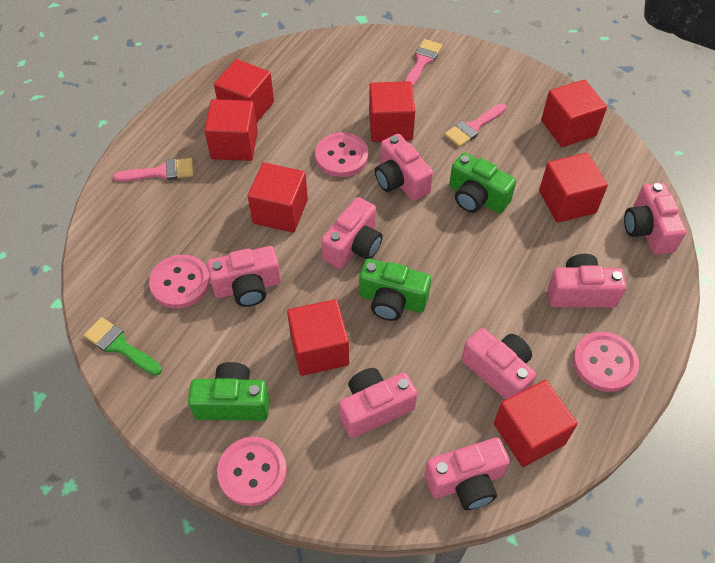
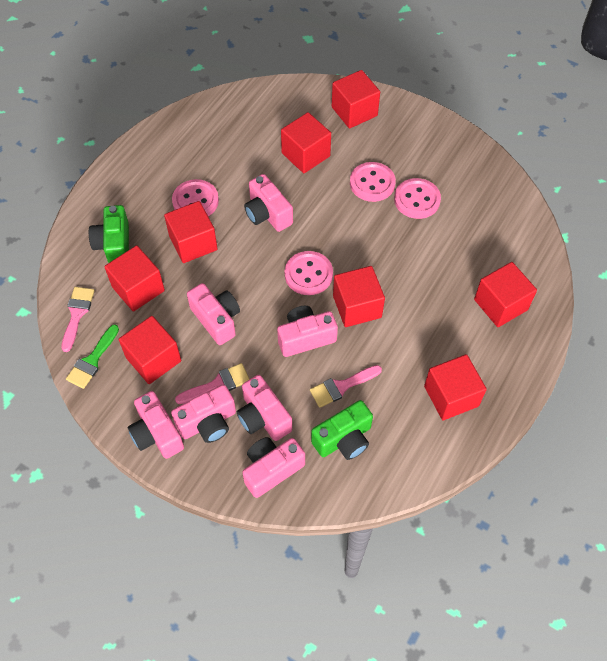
green camera: [188,362,270,421] [359,259,431,321] [449,153,516,213] = 3 -> [89,205,129,263] [311,400,373,460] = 2
pink camera: [207,246,281,307] [321,197,383,269] [339,368,417,438] [375,134,433,201] [425,437,510,510] [462,328,536,400] [548,254,626,308] [624,183,687,255] = 8 -> [128,391,184,459] [171,384,236,443] [187,283,240,345] [237,375,292,441] [242,437,305,498] [244,174,293,232] [277,306,338,357] = 7

